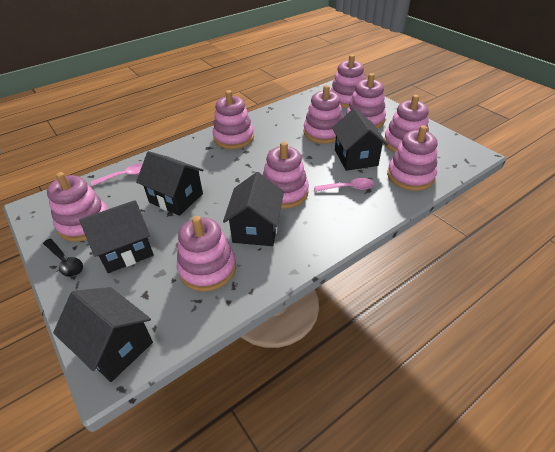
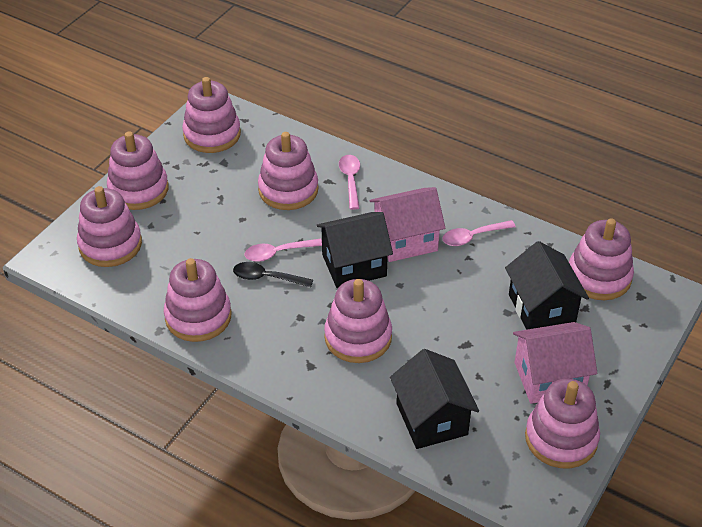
black house: [53,287,153,382] [79,200,154,273] [136,151,204,216] [223,172,284,246] [332,108,388,171] = 5 -> [316,212,393,288] [390,349,479,449] [505,241,589,330] = 3
pink house: none = 0 -> [370,187,445,262] [513,322,597,404] = 2
pink spoon: [91,163,143,186] [314,178,374,192] = 2 -> [245,239,322,262] [339,155,360,210] [442,220,516,246] = 3
pink stacking toy: [47,172,108,242] [177,216,236,291] [212,90,254,149] [263,142,309,209] [303,85,343,144] [330,55,365,108] [346,73,386,129] [384,95,429,153] [387,125,437,191] = 9 -> [77,186,142,267] [107,131,169,210] [164,258,231,342] [182,77,241,153] [258,132,319,210] [324,279,392,363] [525,379,600,468] [569,218,634,300] = 8

